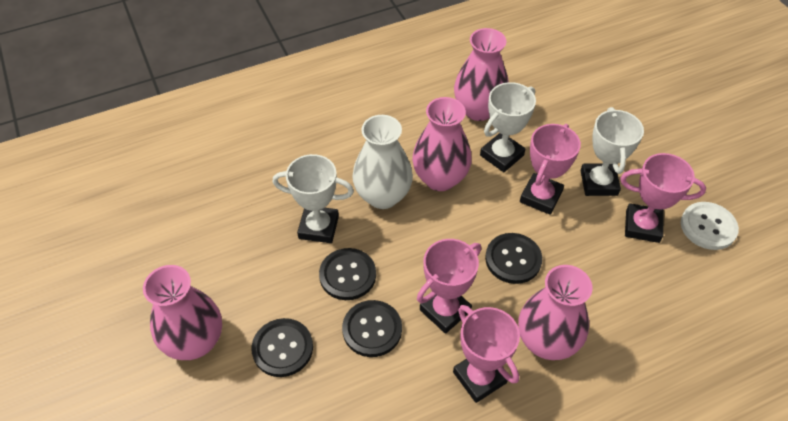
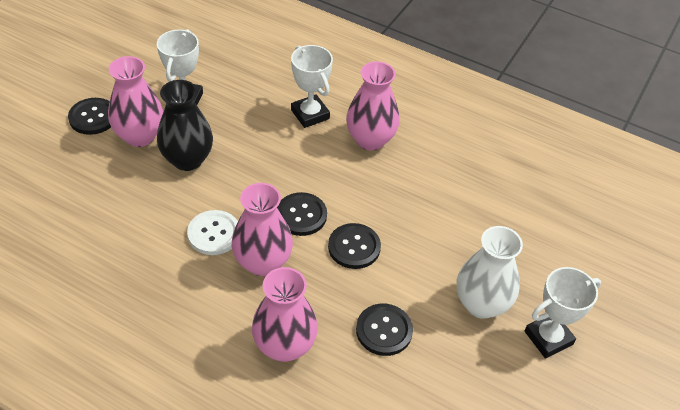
black vase: none = 0 -> [157,80,213,171] = 1
pink trophy: [417,239,481,334] [453,305,520,403] [520,124,581,215] [620,153,706,243] = 4 -> none = 0

